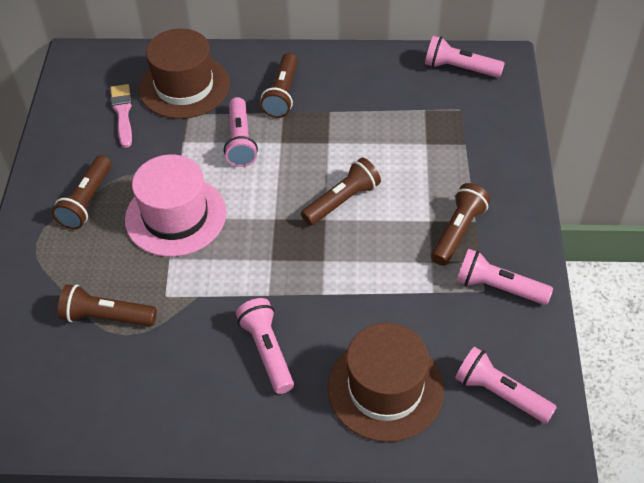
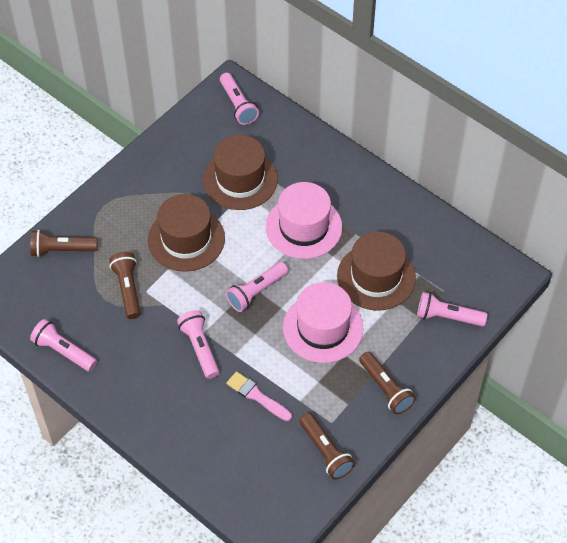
brown flashlight: [52,155,112,230] [58,284,157,326] [260,53,298,118] [301,158,381,226] [431,183,490,266] = 5 -> [30,230,98,257] [109,252,141,319] [300,413,355,479] [359,352,416,414] = 4
brown hat: [139,28,230,119] [328,323,444,442] = 2 -> [148,194,225,272] [203,135,278,210] [337,232,416,311] = 3
pink hat: [125,154,226,257] = 1 -> [266,182,342,259] [283,282,364,363] = 2

